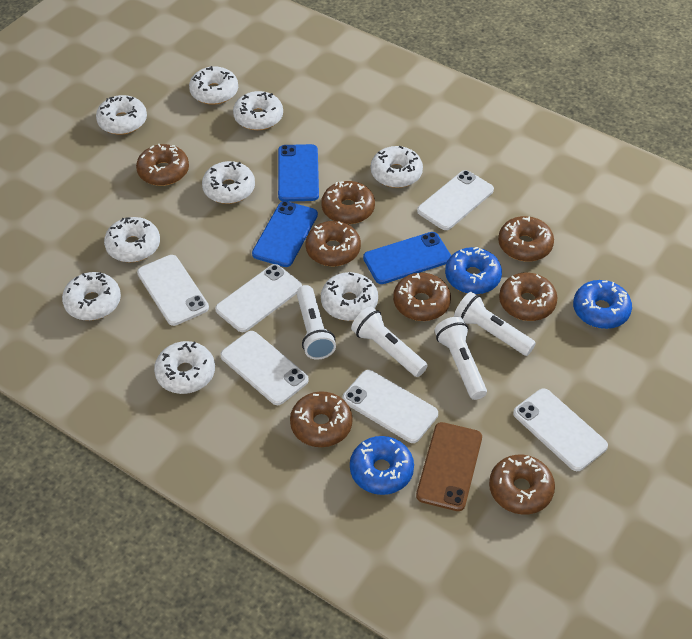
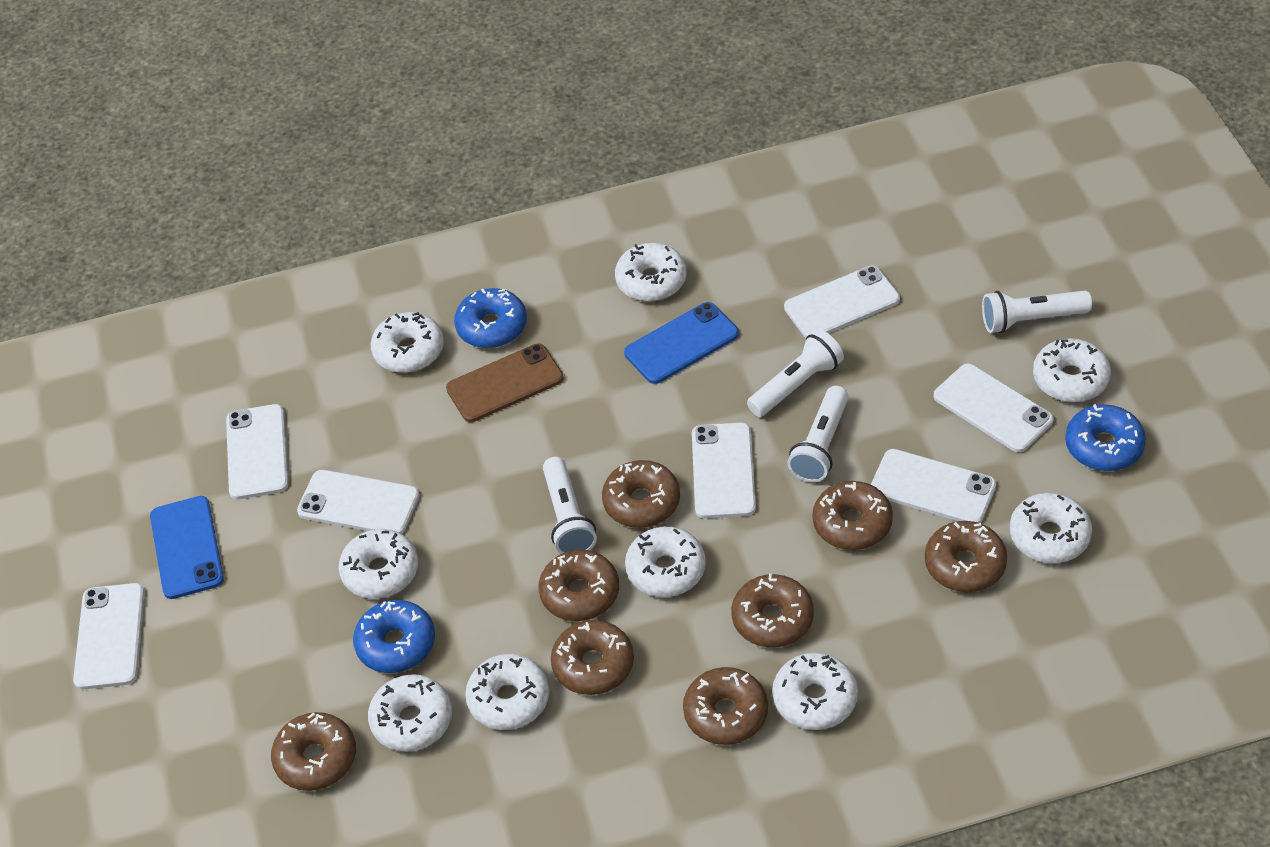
blue phone: [252,201,318,267] [278,144,319,202] [363,232,451,284] = 3 -> [150,496,224,599] [624,302,739,384] = 2
white phone: [137,255,209,326] [215,264,302,332] [220,331,309,405] [342,370,438,443] [417,170,494,230] [513,388,608,471] = 6 -> [73,583,144,689] [226,404,288,499] [297,470,420,534] [692,423,756,518] [784,266,900,338] [871,449,996,523] [934,363,1054,452] = 7

